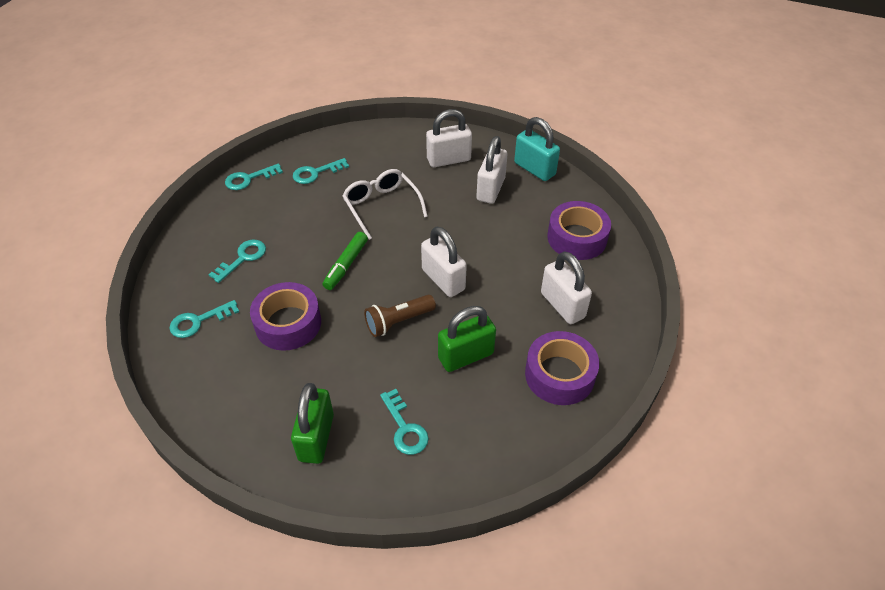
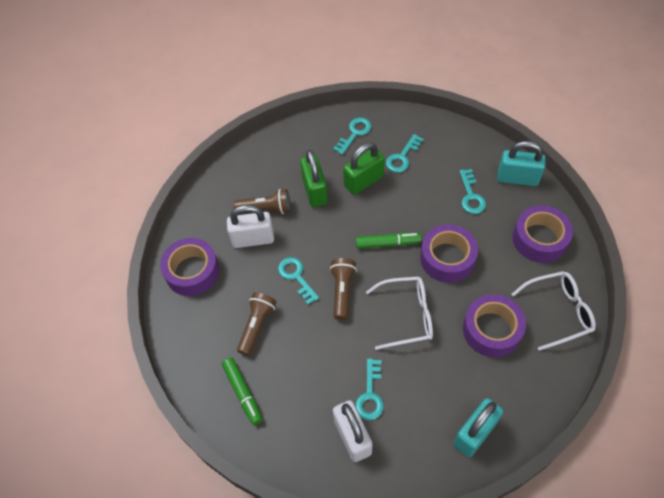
brown flashlight: [364,295,436,337] = 1 -> [233,189,290,214] [237,292,277,356] [330,258,357,320] = 3
green marker: [322,232,368,290] = 1 -> [222,358,262,425] [356,233,421,249] = 2
purple tape: [250,282,321,351] [525,331,599,405] [547,201,611,260] = 3 -> [160,238,219,296] [420,224,478,283] [463,294,526,357] [513,205,573,263] = 4
turquoise padlock: [514,117,560,181] = 1 -> [454,398,503,457] [498,141,546,186] = 2
white glasses: [343,169,428,240] = 1 -> [366,277,433,350] [511,271,596,351] = 2
white padlock: [421,226,467,297] [426,109,472,167] [477,136,507,204] [541,251,592,324] = 4 -> [227,205,274,248] [333,400,372,462] = 2

